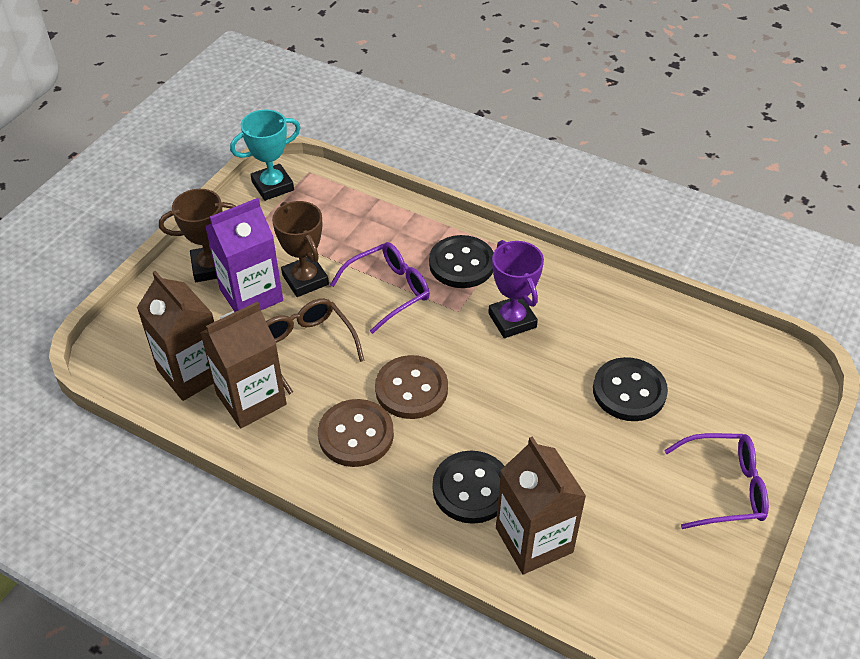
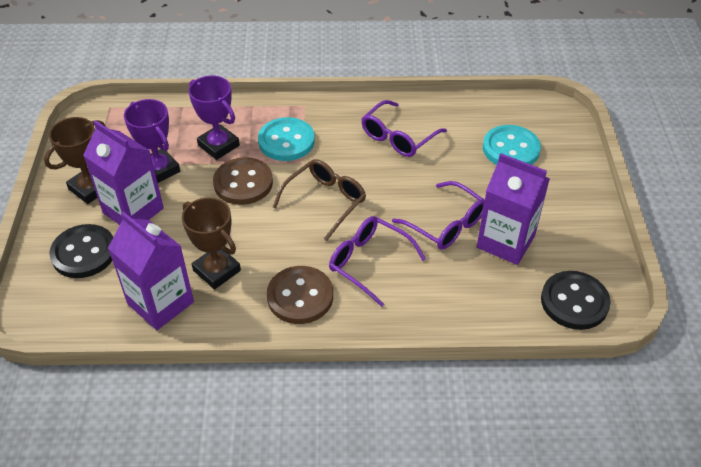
black button: [429,235,494,288] [433,451,504,524] [593,357,668,421] = 3 -> [49,224,113,278] [541,271,611,330] = 2
brown carton: [137,271,214,401] [200,301,287,428] [496,436,586,574] = 3 -> none = 0
purple carton: [205,198,283,312] = 1 -> [83,121,164,225] [108,212,194,330] [477,153,550,265] = 3
purple glasses: [330,242,430,334] [664,433,769,529] = 2 -> [329,216,426,307] [361,100,447,157] [392,181,485,250] = 3
purple trophy: [488,240,544,338] = 1 -> [124,99,180,183] [188,76,240,160] = 2
turquoise button: none = 0 -> [258,117,315,161] [483,125,541,165] = 2
turquoise trophy: [230,109,301,201] = 1 -> none = 0

